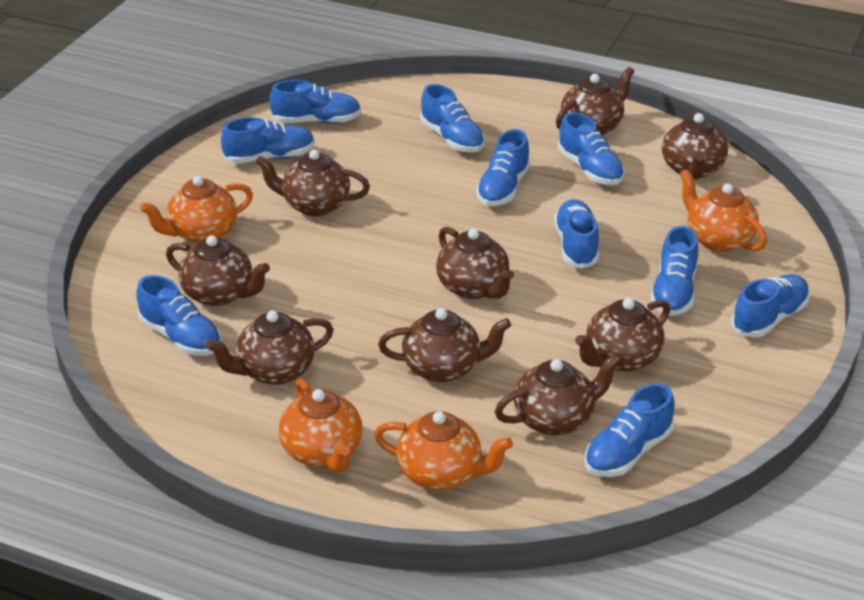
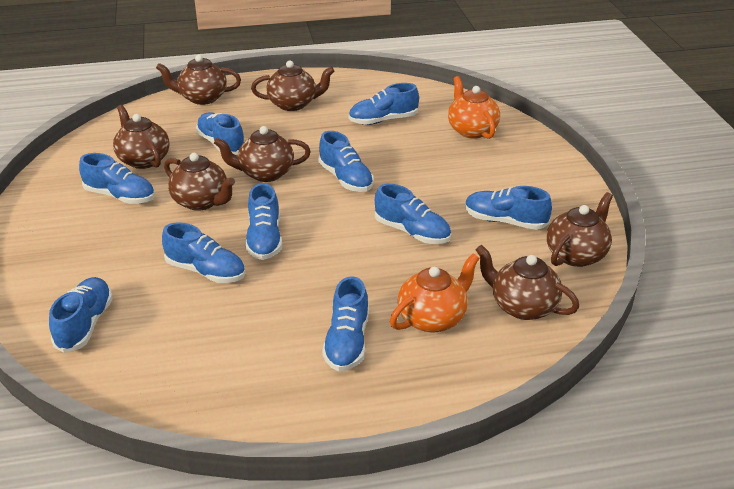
brown teapot: [166,235,270,306] [206,310,334,385] [255,149,370,216] [378,308,511,382] [436,227,514,299] [495,353,621,436] [556,67,634,135] [575,298,670,372] [662,111,728,179] = 9 -> [113,105,169,169] [156,55,241,105] [164,153,235,211] [214,126,311,182] [251,60,334,111] [475,245,579,320] [547,192,613,267] = 7
orange teapot: [140,176,253,244] [279,379,363,473] [374,411,513,490] [679,169,767,252] = 4 -> [390,253,479,333] [448,76,500,139] = 2

